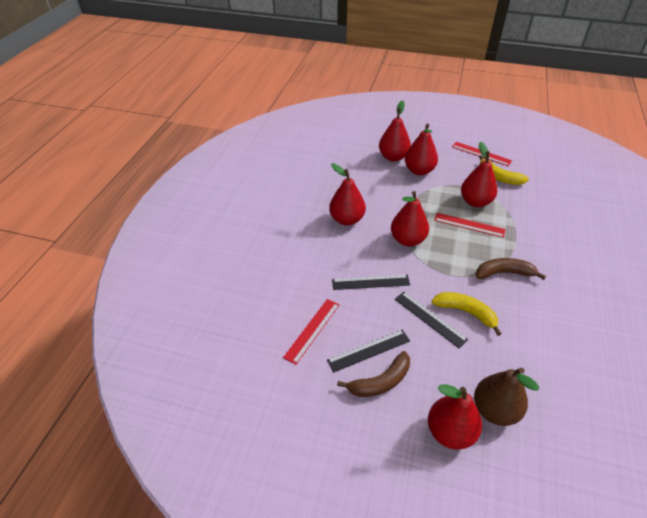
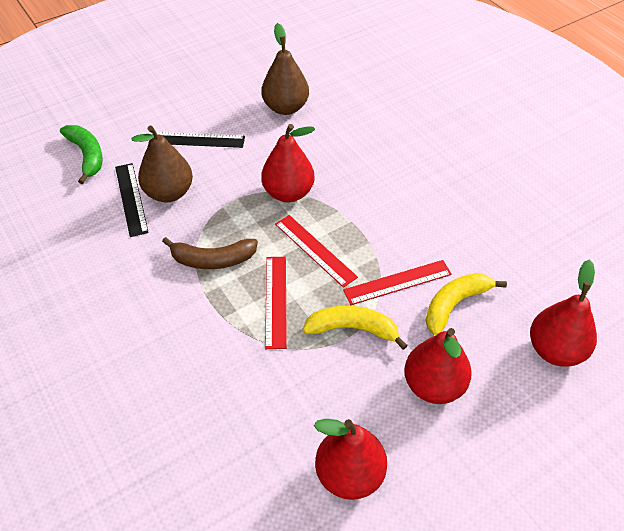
black ruler: [327,330,410,373] [332,275,410,290] [395,292,468,348] = 3 -> [115,163,149,237] [156,132,245,148] = 2
brown banana: [337,351,410,397] [476,258,546,280] = 2 -> [162,237,258,269] = 1
brown pear: [474,368,539,426] = 1 -> [131,126,193,203] [262,23,309,115] = 2
green banana: none = 0 -> [60,125,103,184] = 1
red pear: [329,163,366,225] [379,100,411,162] [391,191,429,246] [405,123,438,175] [428,384,482,450] [461,142,497,207] = 6 -> [261,124,315,202] [314,419,387,500] [404,328,472,404] [530,260,597,367] = 4

